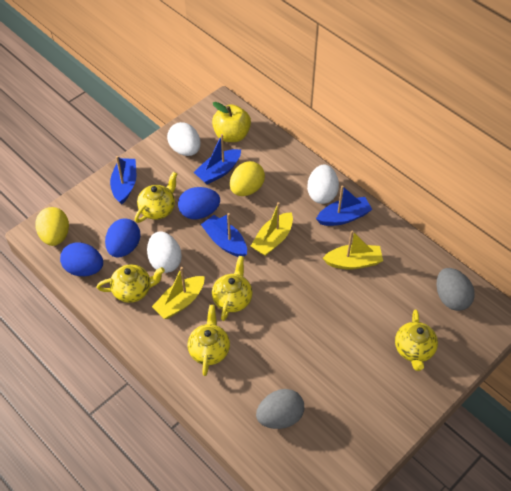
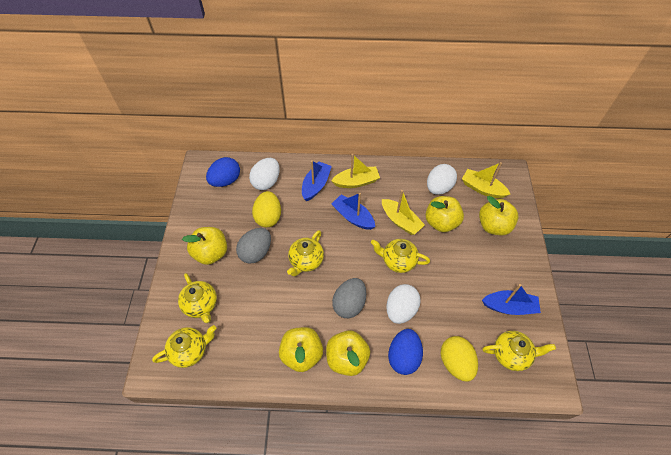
blue boat: [110,156,136,205] [194,134,241,185] [201,213,247,257] [316,185,372,226] = 4 -> [302,160,332,201] [332,193,375,230] [482,284,541,315] = 3
blue egg: [60,242,103,276] [105,219,141,257] [178,187,220,219] = 3 -> [206,157,240,187] [388,329,423,375] = 2
yellow apple: [212,102,251,142] = 1 -> [182,227,227,265] [279,327,323,372] [326,330,370,376] [425,196,464,232] [479,196,519,236] = 5

